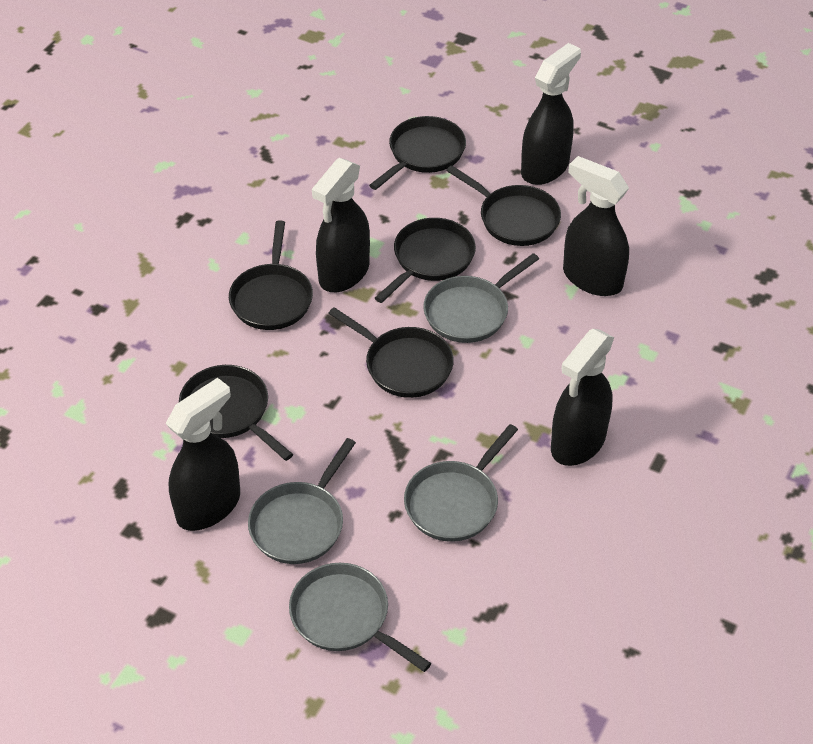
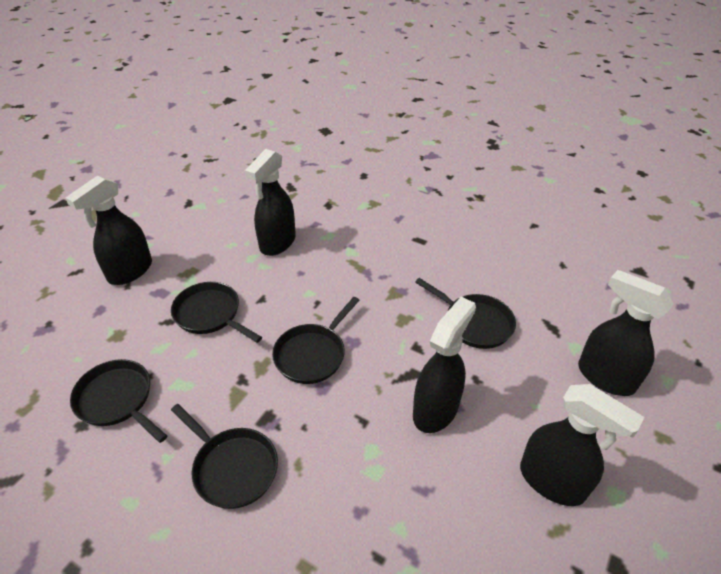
black pan: [179,365,293,461] [229,220,313,330] [328,307,454,398] [369,116,466,190] [375,218,476,303] [446,165,561,246] = 6 -> [70,359,167,443] [171,282,262,343] [171,404,278,509] [272,297,359,384] [415,278,516,349] = 5
grey pan: [248,438,356,564] [289,563,431,672] [404,424,518,542] [423,253,539,343] = 4 -> none = 0

